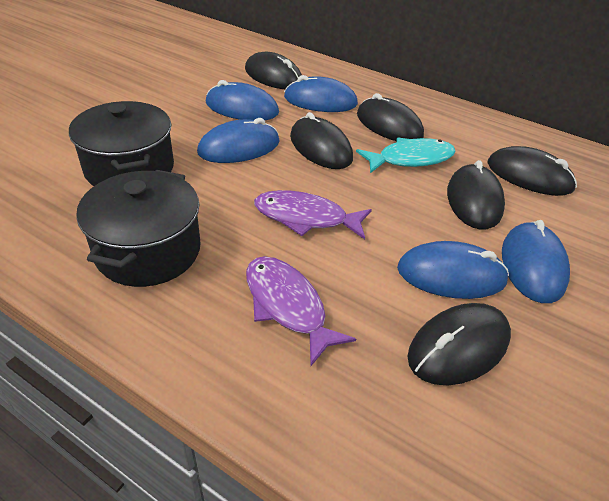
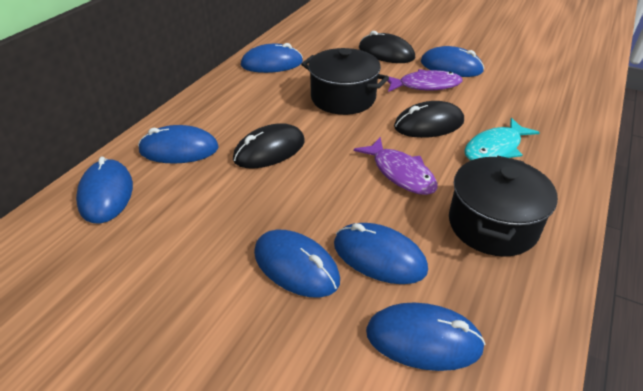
black mouse: [245,52,302,89] [290,112,353,169] [357,93,424,141] [407,303,511,385] [447,160,505,230] [487,146,577,196] = 6 -> [233,123,305,168] [359,31,415,63] [394,101,464,138] = 3
blue mouse: [197,118,280,163] [206,80,279,120] [284,75,358,112] [397,241,509,299] [502,220,570,303] = 5 -> [76,156,133,223] [138,125,219,164] [241,43,303,73] [254,230,340,298] [334,223,428,284] [366,303,486,371] [421,46,484,77] = 7

